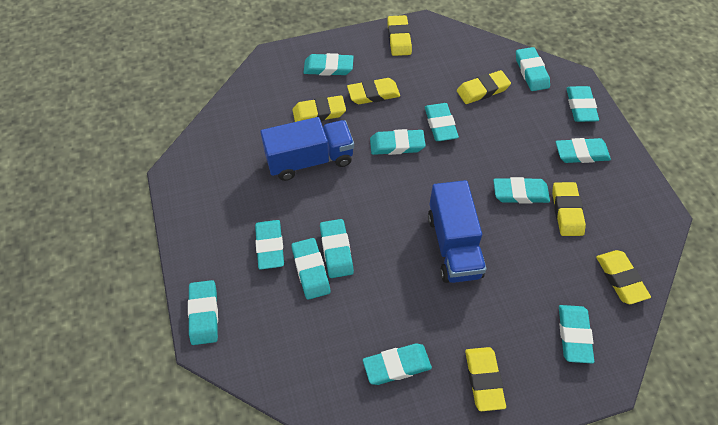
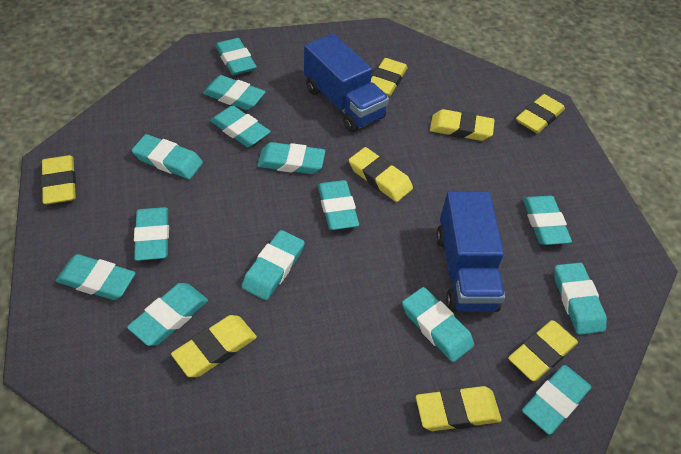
turquoise eraser: [188,280,218,345] [255,220,284,269] [291,238,330,300] [303,53,353,76] [320,219,354,278] [363,343,432,385] [370,129,426,155] [425,103,459,141] [493,177,550,204] [516,47,550,91] [556,138,611,163] [559,305,594,363] [566,86,599,122] = 13 -> [56,254,136,300] [127,283,208,346] [132,134,203,179] [134,207,169,261] [203,75,266,110] [210,105,271,147] [216,38,256,75] [242,230,305,300] [257,142,325,174] [318,180,359,230] [402,287,474,362] [522,365,592,435] [523,196,572,245] [555,263,607,335] = 14
yellow eraser: [292,95,346,122] [347,78,400,104] [387,15,412,56] [457,70,511,104] [465,347,506,411] [552,182,586,236] [596,250,651,304] = 7 -> [41,155,76,204] [171,315,257,377] [349,147,413,202] [371,58,408,97] [416,386,502,431] [430,109,495,141] [508,320,578,381] [516,94,565,134] = 8

